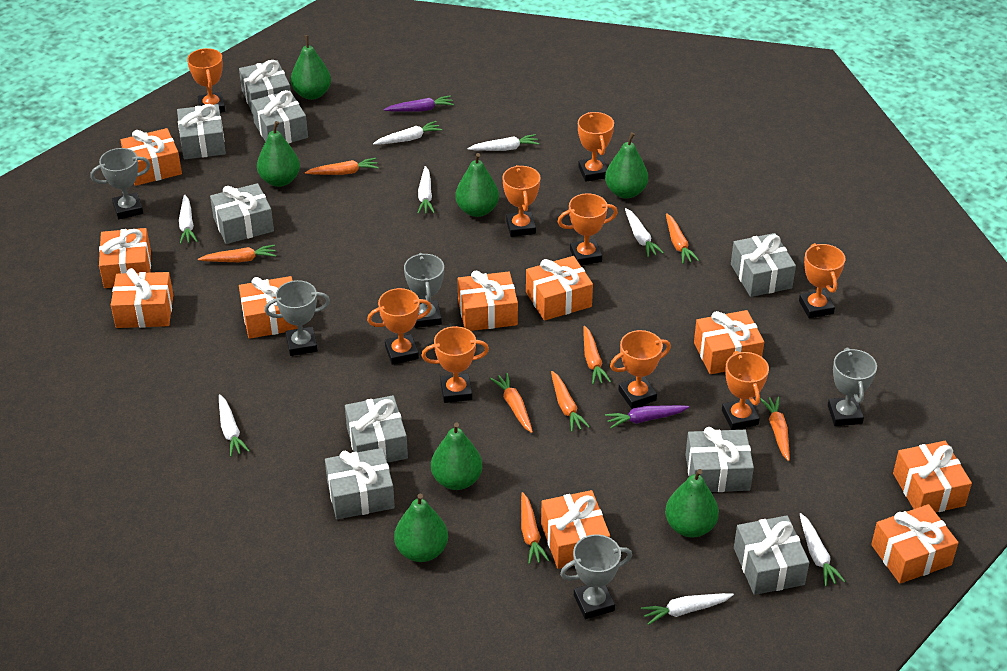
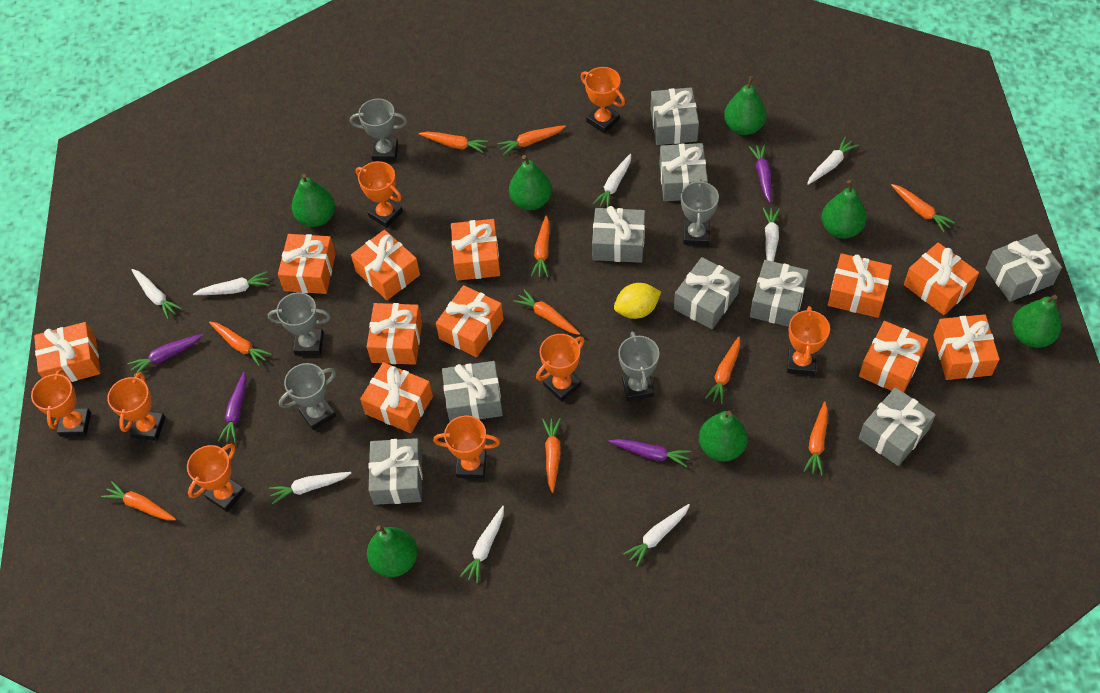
orange carrot: [198,245,276,262] [305,158,379,175] [490,373,533,433] [521,492,550,564] [551,371,590,432] [583,326,611,385] [666,213,699,264] [760,397,790,461] = 8 -> [101,481,176,520] [209,322,271,367] [419,132,488,153] [498,125,566,155] [514,289,580,335] [531,215,550,277] [542,418,561,493] [705,336,740,404] [803,401,828,476] [891,184,955,232] = 10
orange gift: [99,228,151,288] [111,268,173,328] [120,128,182,186] [239,276,297,339] [458,271,518,331] [526,256,593,321] [541,490,610,569] [694,310,764,374] [871,504,958,584] [893,441,972,512] = 10 -> [34,322,100,382] [278,234,336,294] [351,230,420,300] [360,362,433,433] [367,303,422,365] [436,285,504,357] [451,219,500,281] [827,253,892,318] [859,321,928,392] [904,242,979,315] [933,314,1000,380] = 11
orange trophy: [187,48,225,113] [367,288,432,365] [421,326,489,403] [502,165,540,237] [558,193,618,265] [578,112,614,182] [610,330,671,409] [722,351,769,430] [799,243,846,318] = 9 -> [31,369,91,437] [107,372,165,441] [187,444,245,512] [356,161,403,228] [433,415,500,479] [536,334,585,402] [581,67,625,133] [787,306,830,376] = 8
purple carrot: [384,95,454,112] [605,405,689,429] = 2 -> [128,334,203,377] [218,372,247,443] [608,439,691,467] [749,144,771,203] = 4
yellow lemon: none = 0 -> [614,283,661,319] = 1

